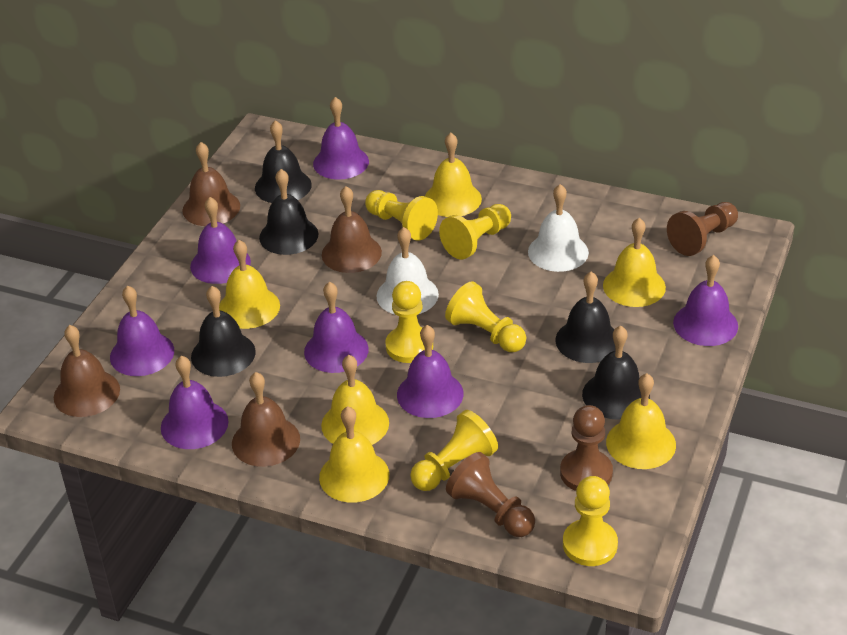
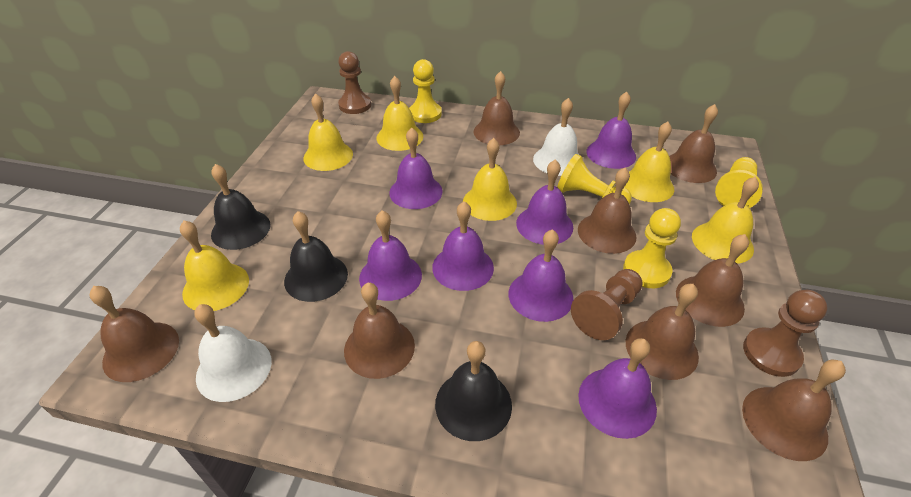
black bell: [191,286,256,377] [255,120,312,203] [259,169,319,255] [555,272,616,363] [582,326,650,420] = 5 -> [211,164,271,250] [284,211,348,302] [435,341,512,441] = 3
brown bell: [54,325,120,417] [182,142,240,226] [232,372,300,467] [322,186,382,273] = 4 -> [90,286,179,382] [344,283,415,379] [474,71,520,145] [578,168,636,254] [626,284,699,380] [669,104,718,183] [676,234,749,327] [742,359,846,461] = 8
yellow pawn: [365,190,438,241] [385,281,433,363] [410,410,498,491] [439,204,511,260] [445,281,526,352] [563,476,618,566] = 6 -> [409,59,442,123] [557,154,632,204] [623,208,681,288] [715,157,763,208] = 4

